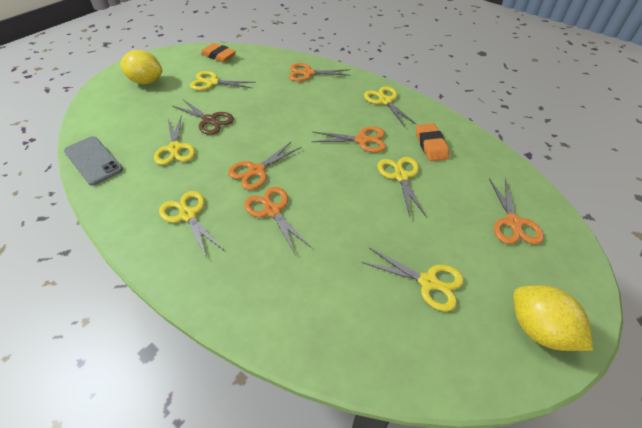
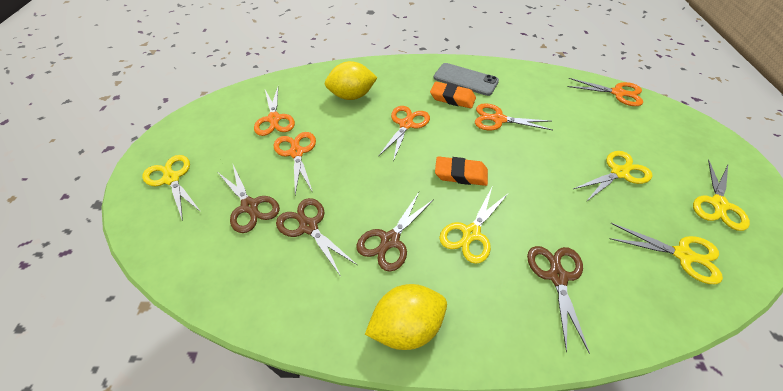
brown scissors: [173,99,234,135] = 1 -> [218,165,280,233] [276,198,357,276] [357,192,434,272] [527,246,590,354] = 4
yellow scissors: [154,115,195,165] [159,191,223,256] [190,71,256,90] [361,248,464,311] [364,86,417,127] [377,157,427,217] = 6 -> [142,155,202,221] [439,188,509,264] [573,151,652,202] [609,223,723,284] [693,160,750,231] = 5

